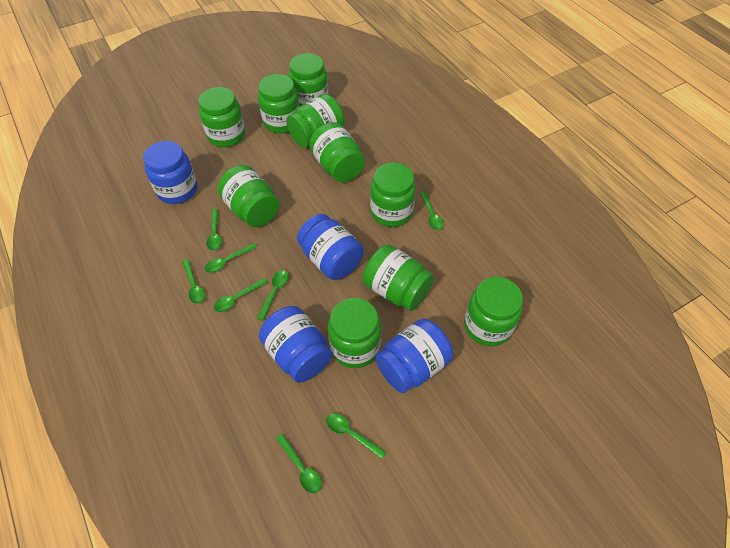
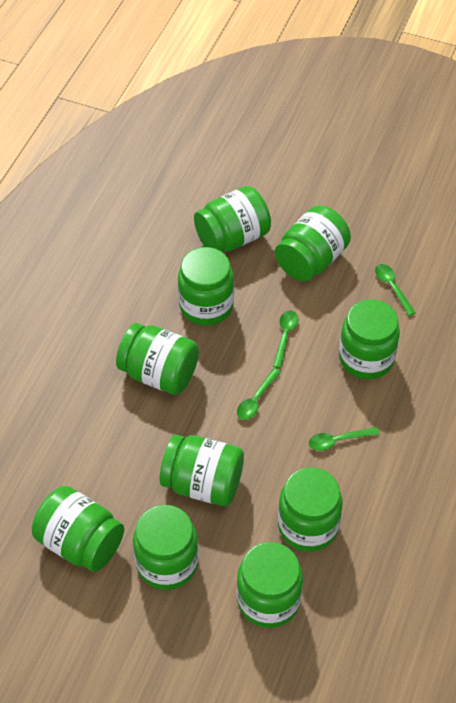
blue jar: [143,141,197,204] [259,306,332,383] [297,214,364,280] [375,319,453,393] = 4 -> none = 0
green spoon: [182,259,205,304] [205,243,257,273] [207,209,222,251] [214,278,268,312] [257,270,289,320] [276,433,322,493] [326,413,386,459] [420,191,444,230] = 8 -> [237,368,281,420] [273,311,298,368] [309,427,379,451] [375,264,416,316] = 4

